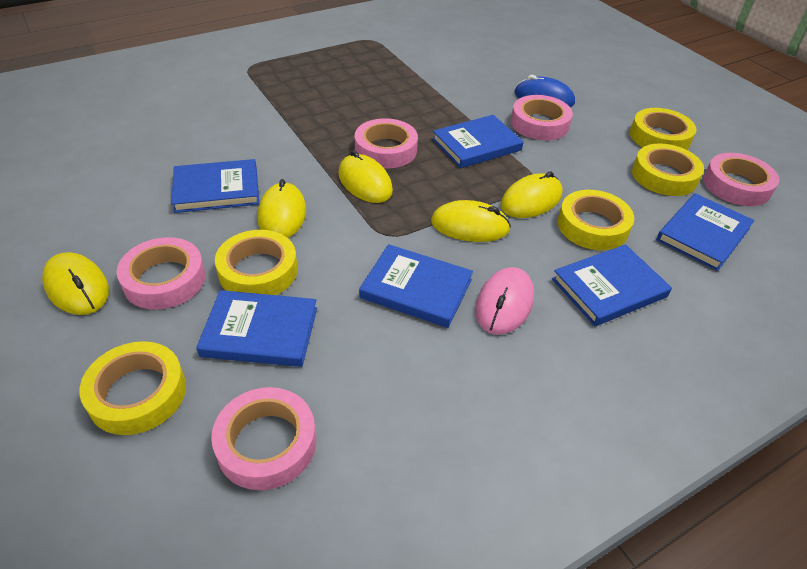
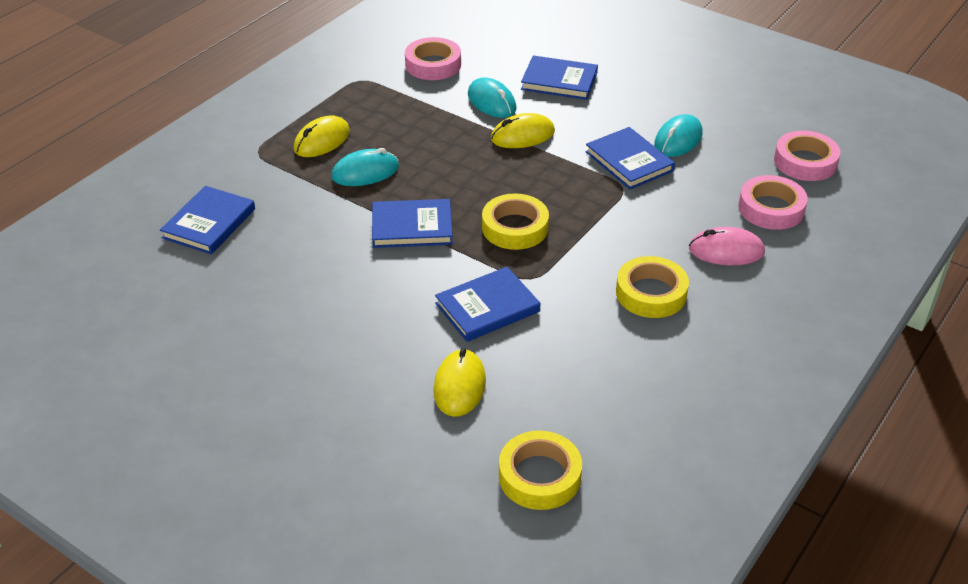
blue book: [171,159,259,213] [196,290,317,367] [359,244,473,328] [432,115,524,168] [552,244,672,326] [656,193,754,271] = 6 -> [160,186,255,254] [372,199,453,248] [435,267,540,342] [521,55,598,100] [585,127,675,189] = 5
blue mouse: [514,75,575,107] = 1 -> none = 0
pink tape: [117,237,206,310] [211,387,316,490] [355,118,418,168] [511,95,573,140] [703,153,779,206] = 5 -> [405,37,461,80] [738,175,808,230] [774,130,841,181] = 3
turquoise mouse: none = 0 -> [331,148,399,186] [468,77,516,118] [654,114,703,157] = 3
yellow mouse: [42,252,109,315] [257,179,306,238] [338,151,393,203] [431,200,511,242] [500,171,563,218] = 5 -> [294,115,350,157] [433,348,486,417] [491,113,555,148] = 3
yellow tape: [79,341,186,435] [215,230,298,295] [558,190,634,250] [630,108,696,150] [632,143,704,196] = 5 -> [482,194,549,250] [499,430,582,510] [616,256,689,318] = 3

